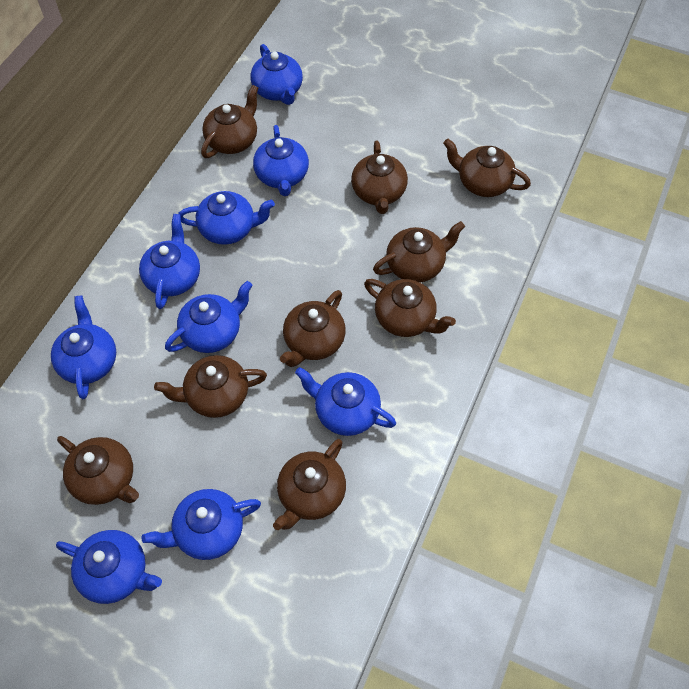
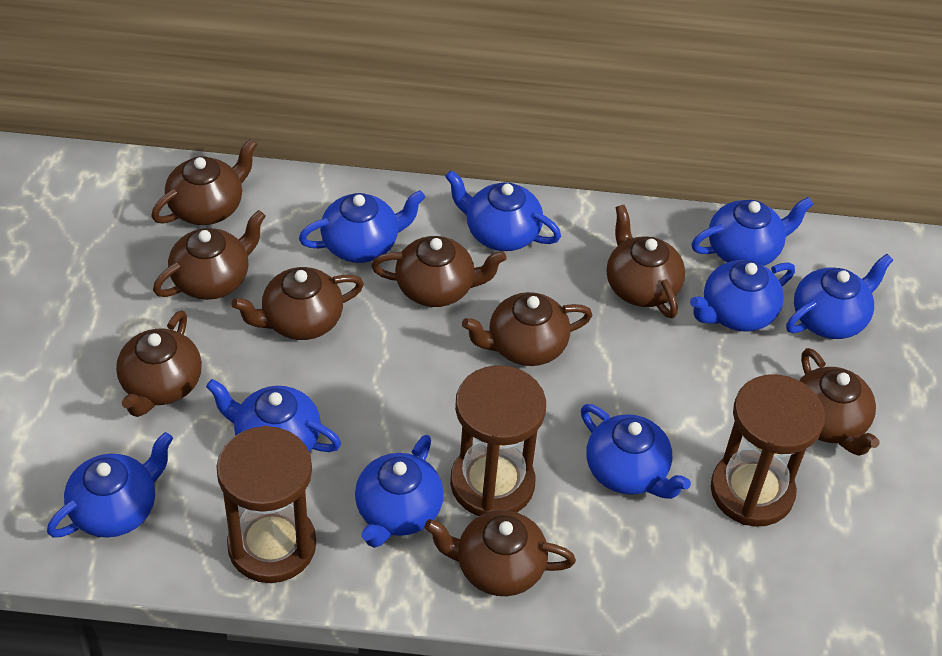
brown hourglass: none = 0 -> [216,426,316,583] [450,365,546,516] [711,374,825,527] = 3

